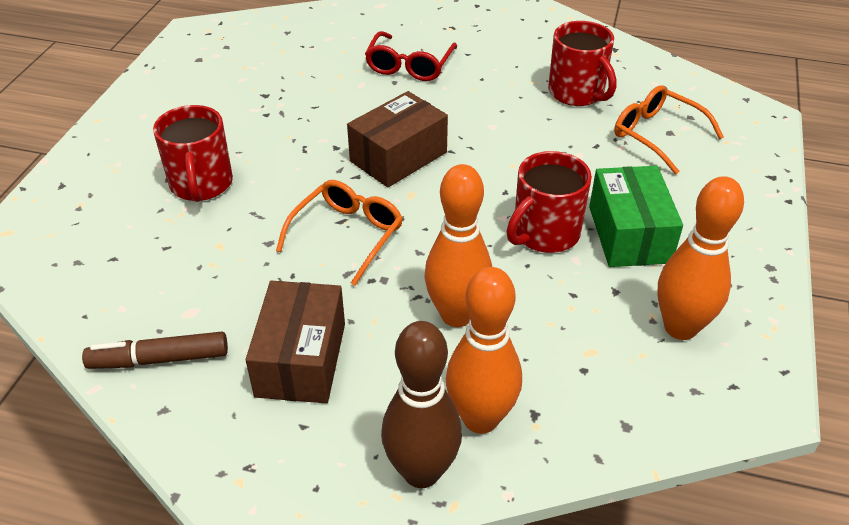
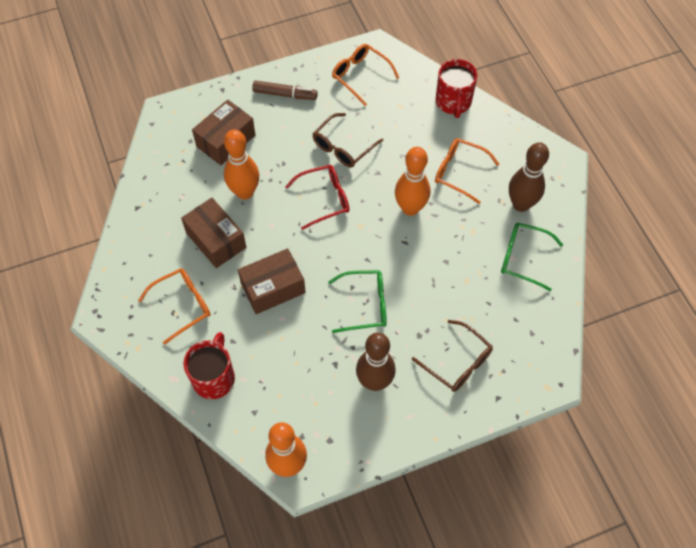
brown bowling pin: [381,321,462,488] = 1 -> [356,333,396,391] [509,142,549,212] = 2
brown box: [245,281,345,403] [347,91,448,187] = 2 -> [181,198,246,268] [192,100,256,165] [238,248,306,314] = 3
brown glasses: none = 0 -> [313,113,383,168] [412,320,493,392] = 2
green box: [589,166,683,267] = 1 -> none = 0
green glasses: none = 0 -> [328,270,387,333] [501,223,563,291] = 2
orange glasses: [276,180,403,286] [614,85,724,174] = 2 -> [138,268,211,345] [332,44,399,106] [435,138,500,204] = 3
red mug: [153,105,233,202] [507,151,592,253] [548,21,616,106] = 3 -> [184,332,235,399] [436,59,477,118] = 2

